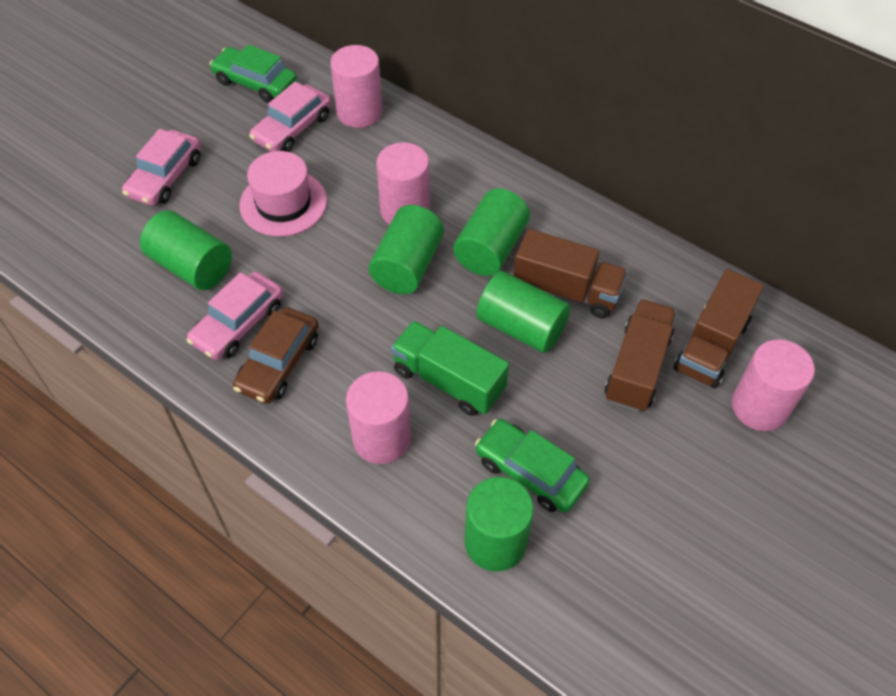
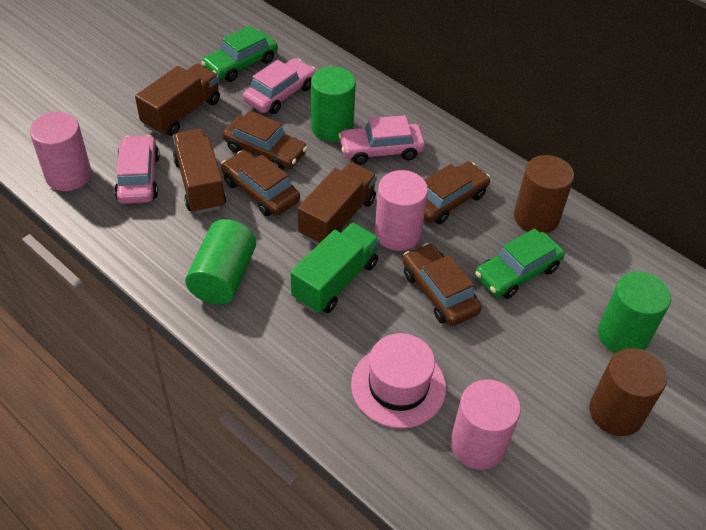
brown car: [233,307,319,404] = 1 -> [221,150,300,216] [222,110,307,170] [403,243,482,326] [424,162,490,224] = 4
brown cylinder: none = 0 -> [514,155,574,233] [589,348,667,436] = 2
green cylinder: [140,210,232,290] [369,205,444,294] [453,189,530,276] [465,477,534,571] [476,271,571,353] = 5 -> [185,219,256,305] [311,66,356,142] [598,272,671,353] = 3
pink cylinder: [331,45,382,128] [346,371,411,464] [376,142,430,225] [732,339,815,431] = 4 -> [30,112,91,191] [375,170,428,251] [451,380,521,470] = 3

